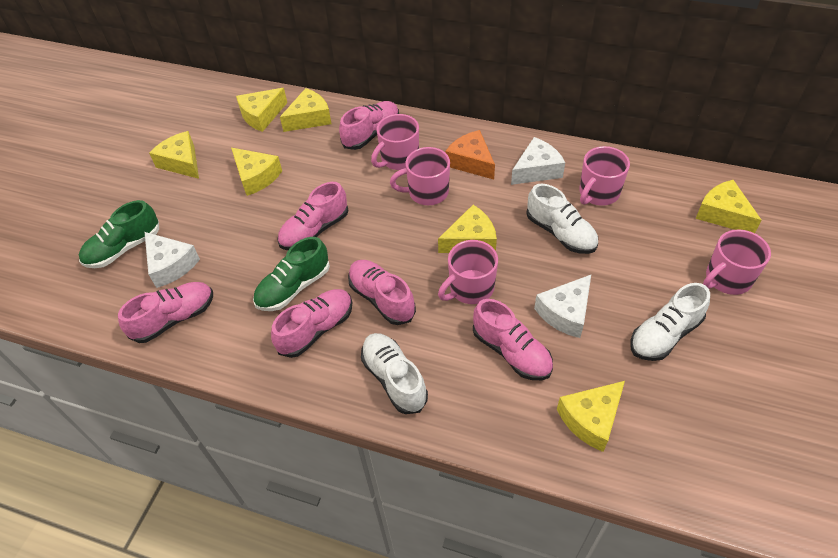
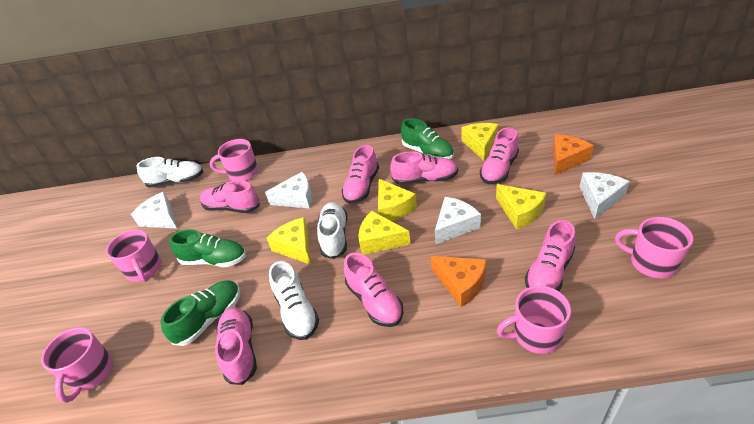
green shoe: [79,200,159,268] [253,237,330,311] = 2 -> [160,280,240,346] [169,229,246,267] [401,118,454,159] = 3
orange cheese: [445,130,495,180] = 1 -> [431,256,487,307] [552,134,594,175] = 2
pink shoe: [118,282,213,343] [271,289,352,358] [277,182,348,250] [339,101,399,150] [348,260,416,325] [473,299,553,380] = 6 -> [200,180,260,213] [215,307,257,385] [342,145,379,204] [344,253,403,327] [390,151,458,185] [480,127,519,184] [525,220,576,291] = 7
white cheese: [145,232,200,288] [511,137,565,185] [534,275,591,338] = 3 -> [131,192,177,228] [265,172,312,209] [435,197,481,244] [580,172,630,219] = 4
yellow cheese: [149,131,199,179] [231,148,282,196] [236,88,287,132] [280,88,332,132] [438,205,497,253] [557,381,625,452] [695,180,762,233] = 7 -> [267,217,311,265] [358,211,411,255] [378,179,417,221] [461,123,499,160] [496,184,546,229] = 5

